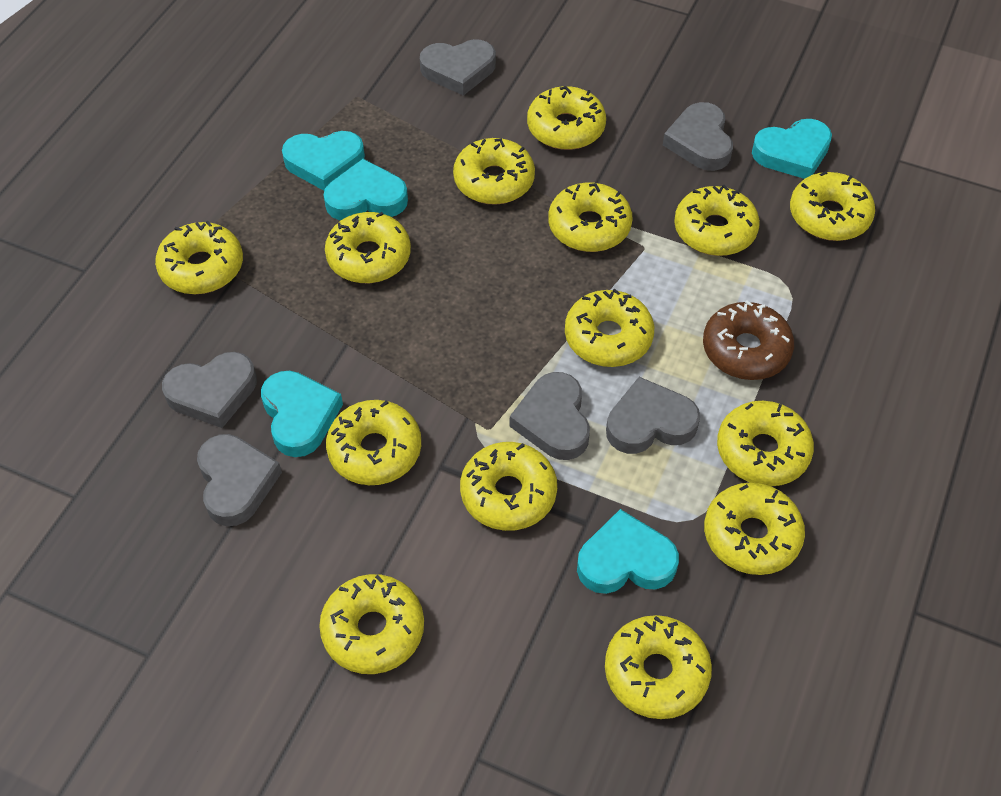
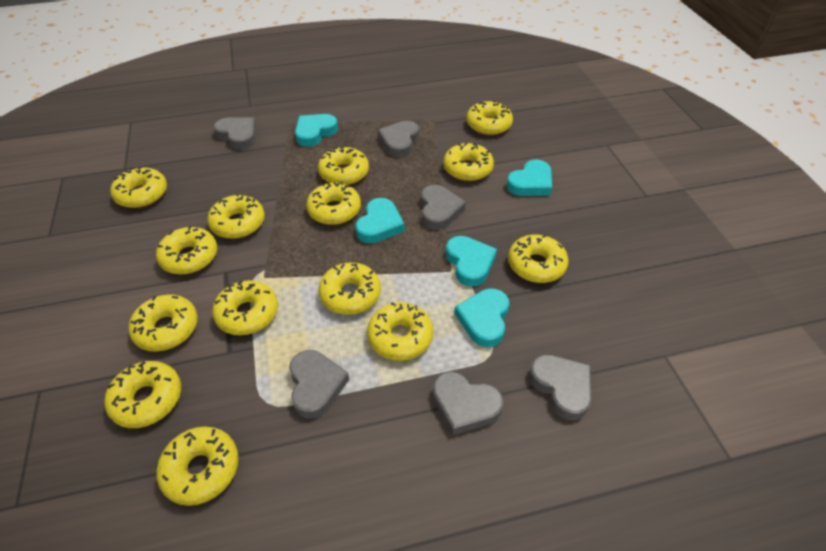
brown donut: [703,301,794,380] = 1 -> none = 0

